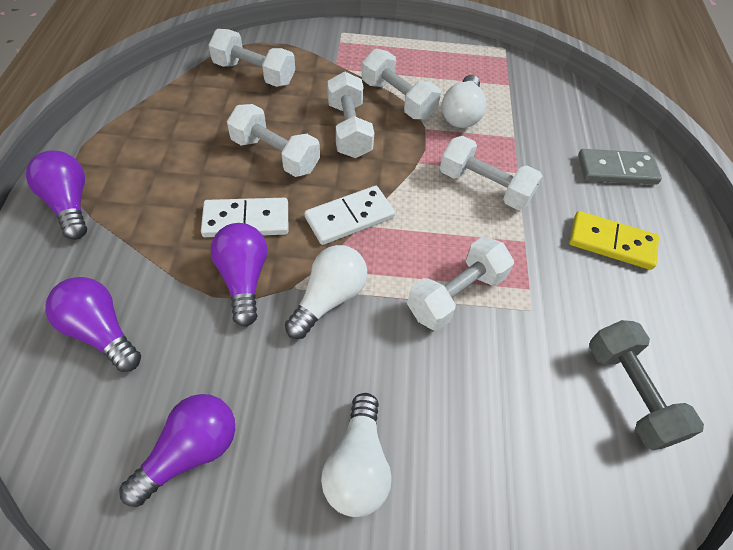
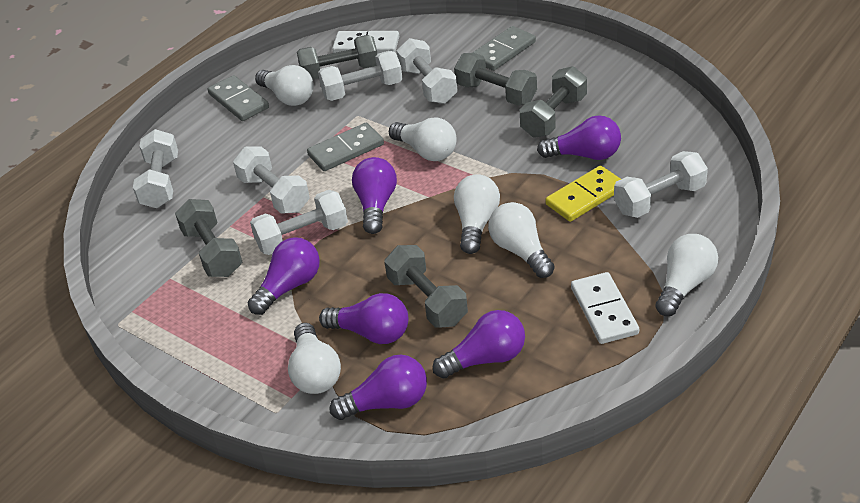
grey domino: [578,149,662,185] = 1 -> [208,75,269,121] [307,123,384,171] [472,26,536,71] = 3
grey dumbbell: [589,320,704,450] = 1 -> [175,199,242,277] [297,35,377,80] [384,245,468,328] [454,53,537,106] [520,66,587,138] = 5
purple light bulb: [26,151,87,240] [45,277,141,372] [119,394,235,507] [211,223,267,327] = 4 -> [248,237,320,315] [319,293,408,344] [330,355,427,420] [352,157,397,234] [433,310,525,379] [537,115,621,160] = 6
white light bulb: [285,245,367,339] [321,393,392,517] [442,75,487,128] = 3 -> [255,65,314,106] [288,323,341,394] [389,118,457,161] [454,174,500,254] [488,202,555,278] [655,234,718,316] = 6

